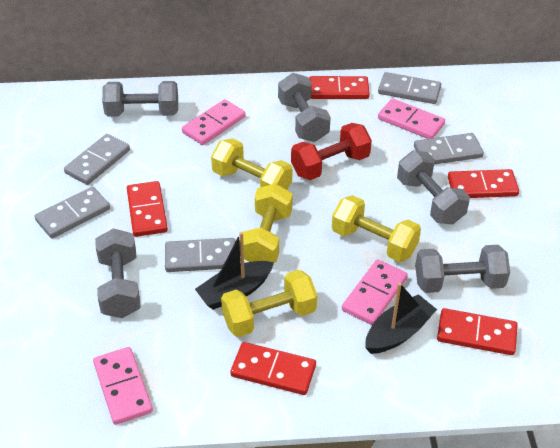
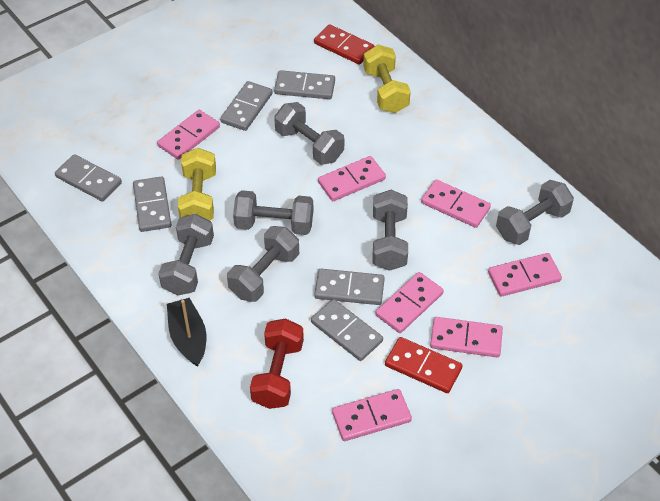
black boat: [195,232,274,310] [365,283,437,354] = 2 -> [167,298,206,367] = 1
grey domino: [35,187,110,238] [64,134,130,185] [165,238,236,272] [378,72,441,104] [414,133,484,164] = 5 -> [55,154,122,201] [133,176,172,232] [220,81,272,131] [274,70,335,99] [311,299,383,361] [314,269,385,305] = 6
grey dumbbell: [95,228,141,318] [102,81,178,117] [278,73,331,142] [397,150,470,224] [415,245,510,293] = 5 -> [158,214,214,295] [227,226,299,302] [233,190,313,235] [274,102,344,165] [372,190,408,271] [496,180,574,245] = 6
pink domino: [93,347,153,425] [182,99,246,145] [342,259,408,325] [378,99,445,139] = 4 -> [157,110,220,160] [318,156,386,201] [332,389,412,441] [375,272,444,333] [421,180,491,228] [430,317,503,357] [488,253,562,297] = 7
red domino: [127,181,168,237] [230,342,316,395] [309,76,370,99] [437,308,518,355] [448,169,519,198] = 5 -> [314,24,375,64] [385,337,463,393] = 2
yellow dumbbell: [211,138,293,190] [221,270,317,337] [239,183,293,263] [332,195,421,262] = 4 -> [178,148,216,221] [363,45,411,113] = 2

